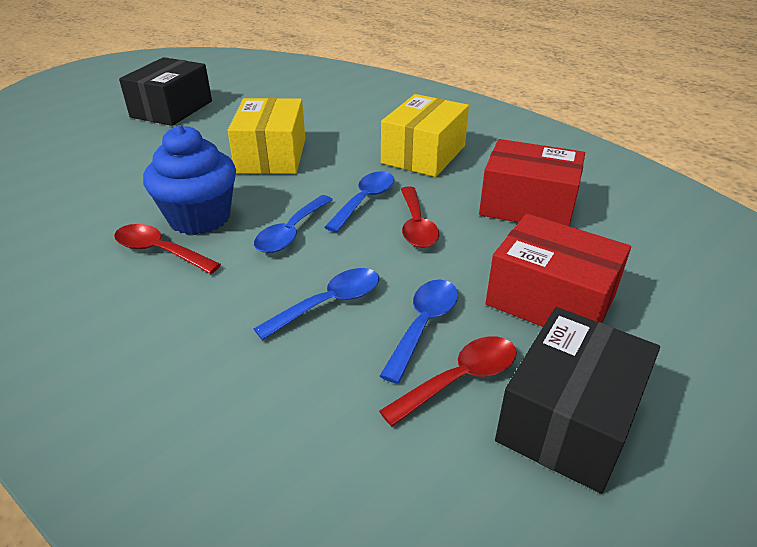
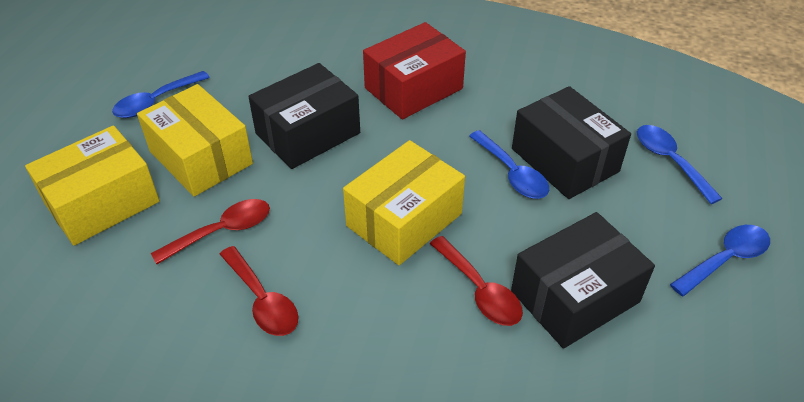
black box: [119,57,212,126] [495,307,660,494] = 2 -> [248,63,360,169] [511,212,655,349] [512,86,631,199] = 3
blue cupcake: [143,125,236,235] = 1 -> none = 0
red box: [479,139,585,226] [486,214,631,327] = 2 -> [363,22,466,119] = 1
yellow box: [228,98,305,174] [381,94,469,177] = 2 -> [25,125,160,246] [137,84,253,197] [343,140,465,265] = 3

